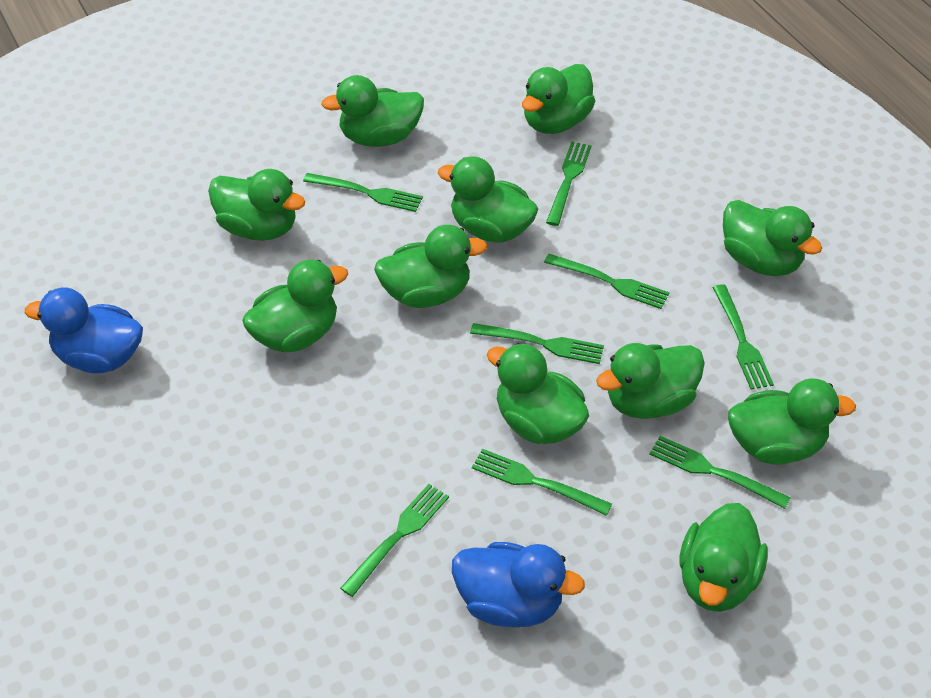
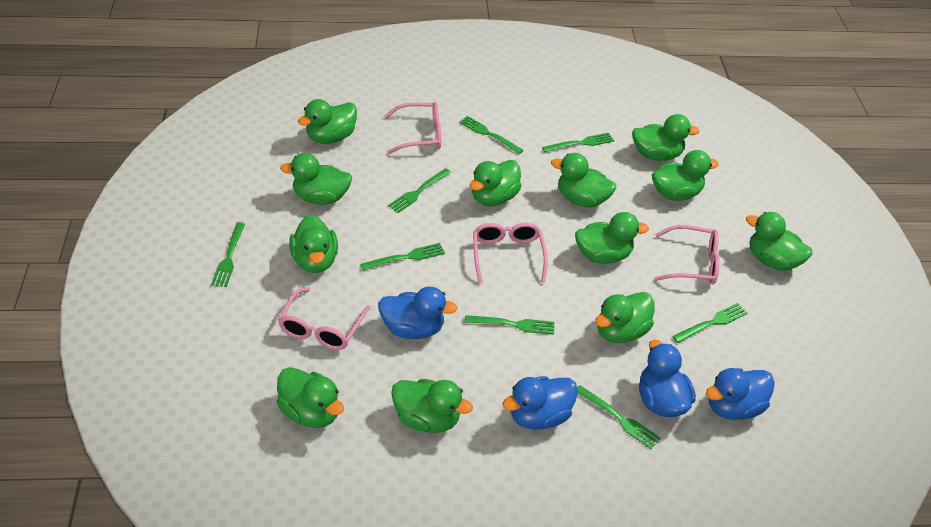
blue duck: [25,288,143,374] [452,542,585,627] = 2 -> [378,287,458,339] [502,376,578,430] [639,340,696,417] [706,368,775,420] = 4
green duck: [208,169,306,241] [242,260,348,352] [321,75,424,147] [374,225,487,308] [438,156,538,243] [487,343,589,444] [522,64,595,134] [596,343,705,419] [680,503,768,612] [723,200,822,276] [728,378,856,465] = 11 -> [277,367,344,428] [280,153,352,205] [289,215,338,273] [298,99,357,144] [391,379,473,433] [470,160,522,206] [551,153,616,207] [575,212,649,264] [595,292,655,343] [632,114,700,161] [652,150,719,201] [746,212,812,271] = 12
pink glasses: none = 0 -> [278,287,370,350] [384,102,441,154] [473,223,548,284] [654,225,720,284] = 4

